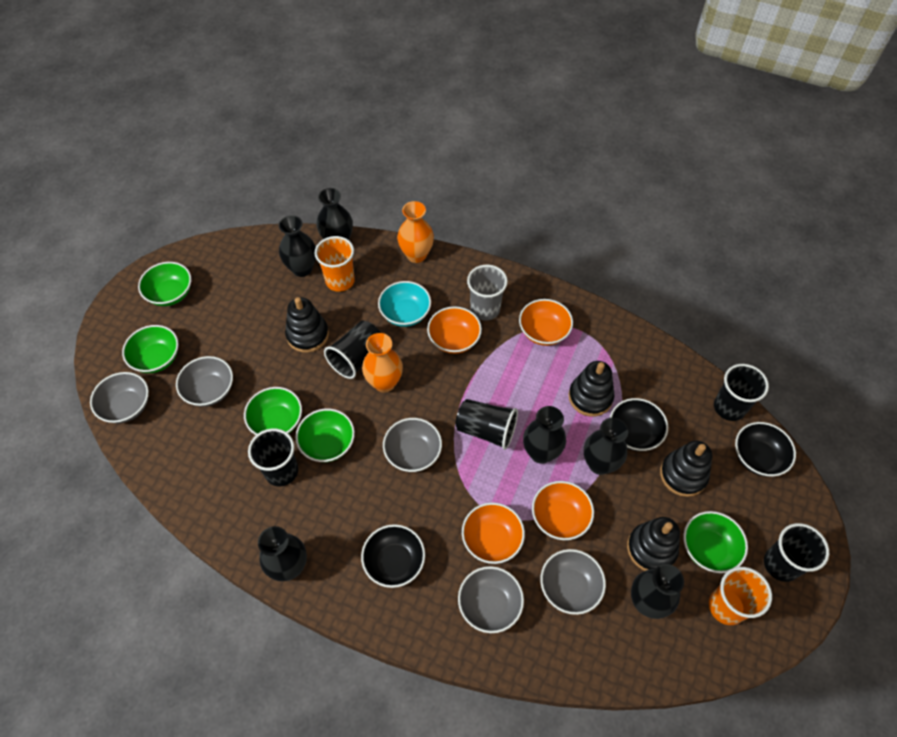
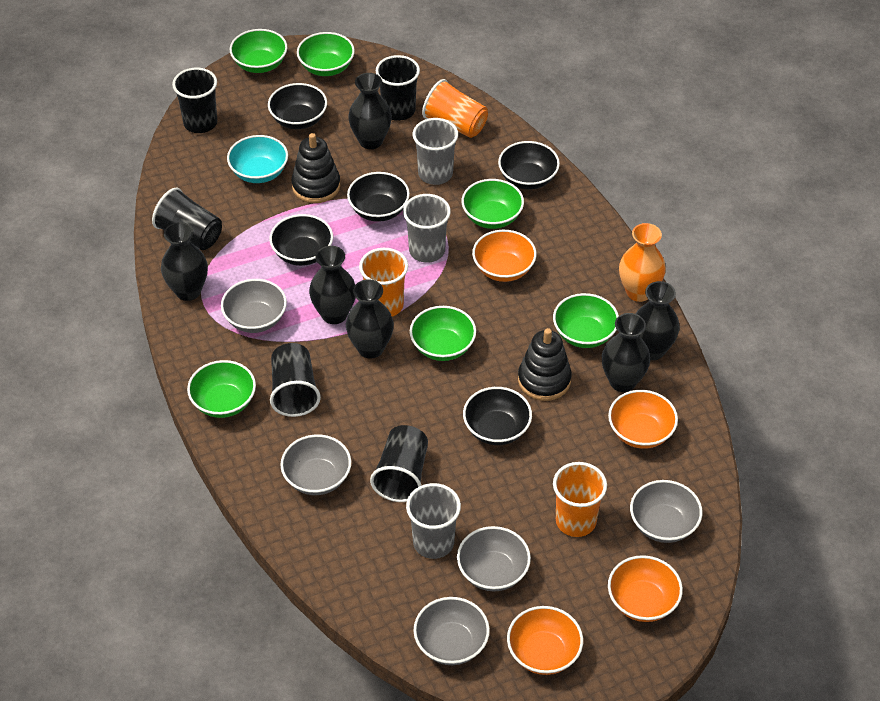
black bowl: [361,524,425,588] [610,398,668,451] [735,422,796,477] = 3 -> [268,83,327,129] [270,214,333,266] [347,172,410,222] [463,387,532,445] [498,141,560,190] = 5
black stacking toy: [285,297,329,353] [568,361,614,417] [627,517,680,571] [660,441,712,497] = 4 -> [291,133,340,203] [518,328,572,401] = 2
green bowl: [122,325,179,373] [138,262,191,306] [244,387,302,435] [295,408,355,462] [683,511,748,573] = 5 -> [187,360,256,418] [230,29,287,73] [297,32,355,76] [410,306,476,361] [462,179,524,229] [553,293,619,348] = 6
grey cup: [467,265,508,321] = 1 -> [403,194,451,263] [406,483,461,559] [413,118,458,185] = 3
orange cup: [315,236,355,292] [709,567,772,625] = 2 -> [359,248,408,316] [422,79,488,138] [553,462,607,537] = 3
orange vase: [362,333,403,393] [397,201,434,263] = 2 -> [619,223,666,302] = 1

